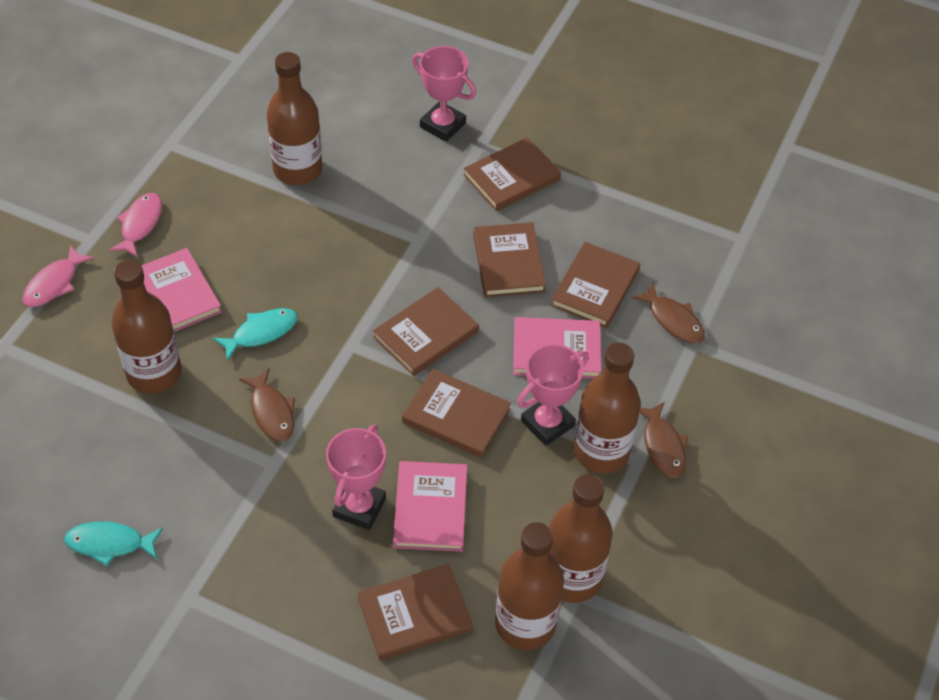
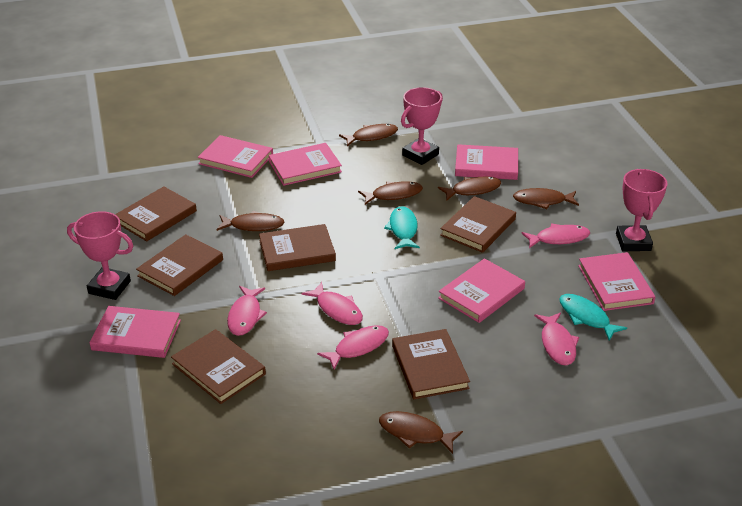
brown bottle: [112,260,181,393] [267,52,323,185] [495,522,564,650] [549,474,613,603] [574,342,641,474] = 5 -> none = 0
brown fish: [239,368,295,442] [631,282,705,343] [639,402,688,478] = 3 -> [217,211,284,231] [339,124,398,147] [358,181,423,205] [379,411,463,454] [438,176,501,201] [513,188,579,209] = 6
pink book: [141,248,222,332] [393,461,467,552] [513,317,601,378] = 3 -> [89,306,181,358] [197,135,273,178] [269,143,342,186] [438,258,525,323] [455,144,518,180] [578,252,655,311] = 6
pink fish: [22,245,94,307] [109,193,162,257] = 2 -> [227,286,267,336] [302,282,363,325] [317,325,389,369] [521,224,590,248] [534,312,579,365] = 5

